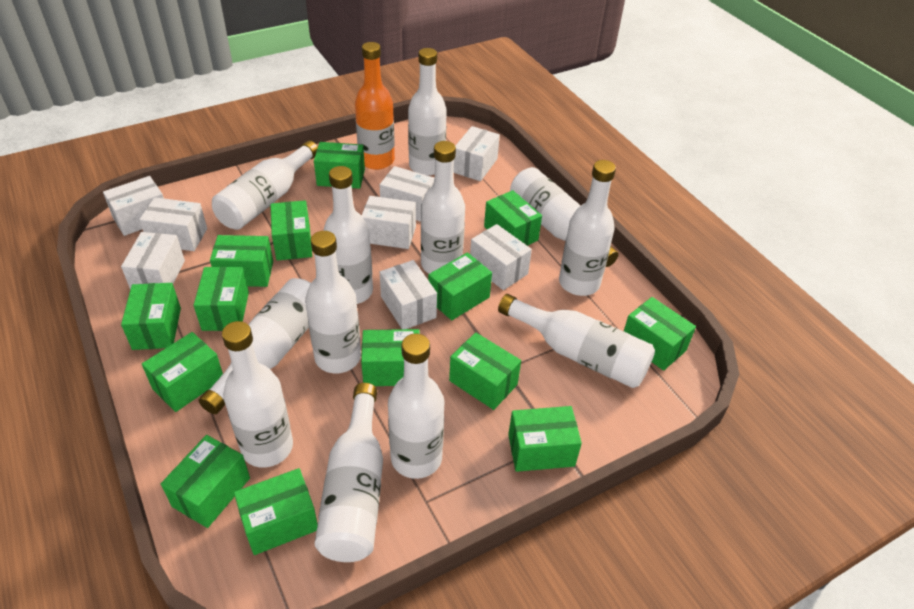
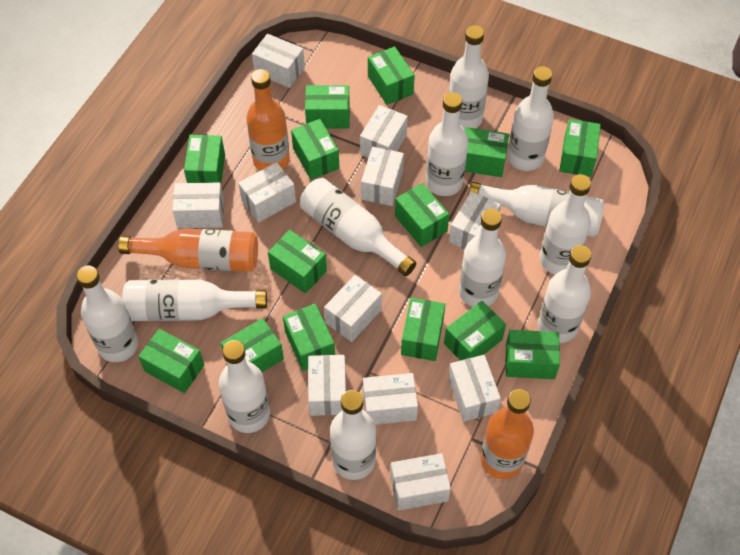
orange bottle: [355,42,395,170] = 1 -> [118,228,258,272] [246,69,290,171] [481,389,534,479] = 3
white box: [103,176,164,236] [121,232,185,289] [139,197,207,251] [361,196,416,249] [380,166,434,222] [380,260,437,329] [453,126,500,181] [470,224,532,290] = 8 -> [172,182,224,228] [238,162,296,223] [252,34,305,88] [308,355,346,416] [324,275,382,342] [360,105,408,158] [361,147,404,206] [363,373,418,425] [390,453,451,511] [448,355,501,422] [449,192,501,250] = 11

